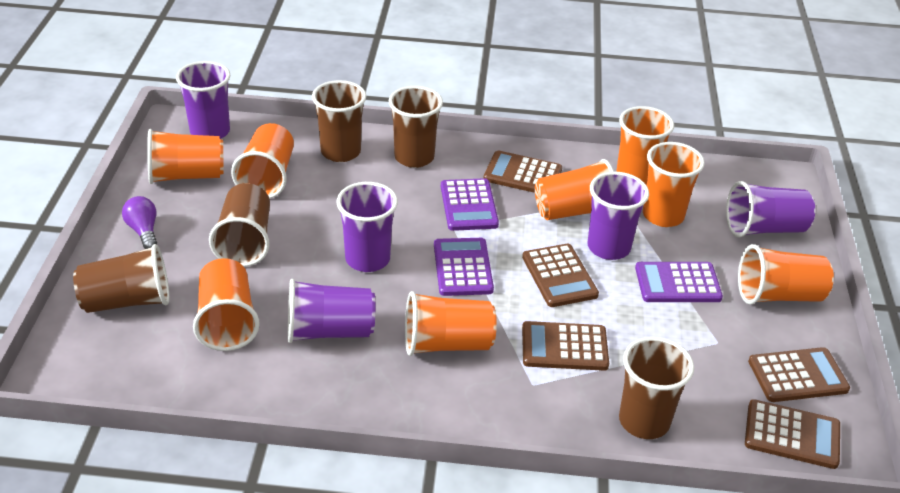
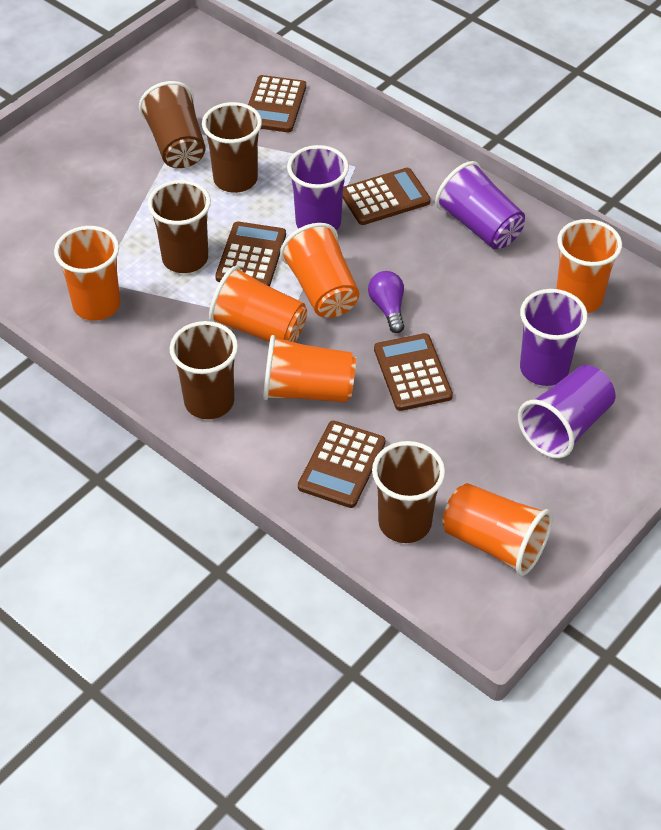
orange cup: [147,129,223,184] [193,258,260,351] [231,123,294,199] [405,291,497,356] [535,159,614,220] [616,106,674,185] [643,142,705,227] [738,244,834,305] = 8 -> [54,226,120,321] [209,266,307,342] [263,335,356,403] [280,223,359,318] [442,483,553,576] [556,219,622,313] = 6
purple calculator: [434,238,494,296] [441,178,499,231] [635,262,723,302] = 3 -> none = 0
purple cup: [176,61,230,139] [288,279,376,343] [336,182,398,272] [588,172,649,260] [726,181,815,237] = 5 -> [287,145,349,231] [435,161,525,249] [518,365,615,458] [520,289,588,386] = 4

